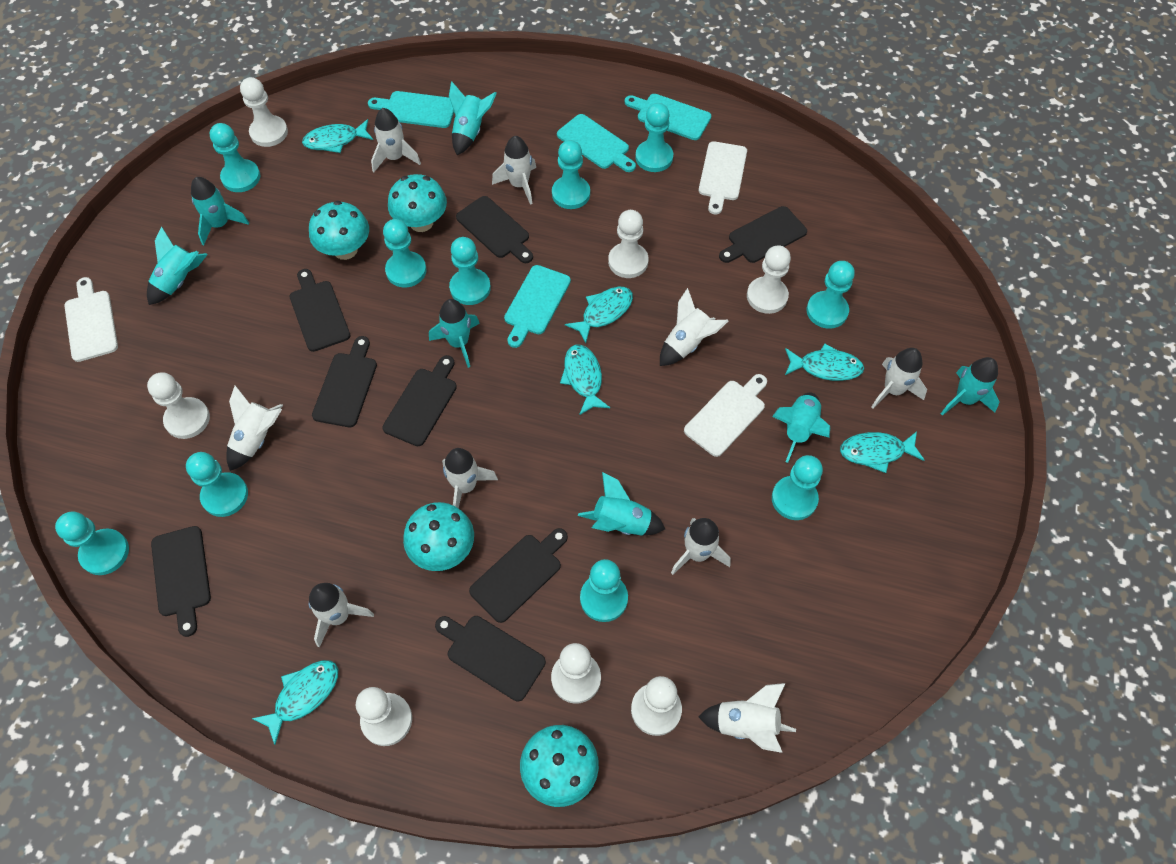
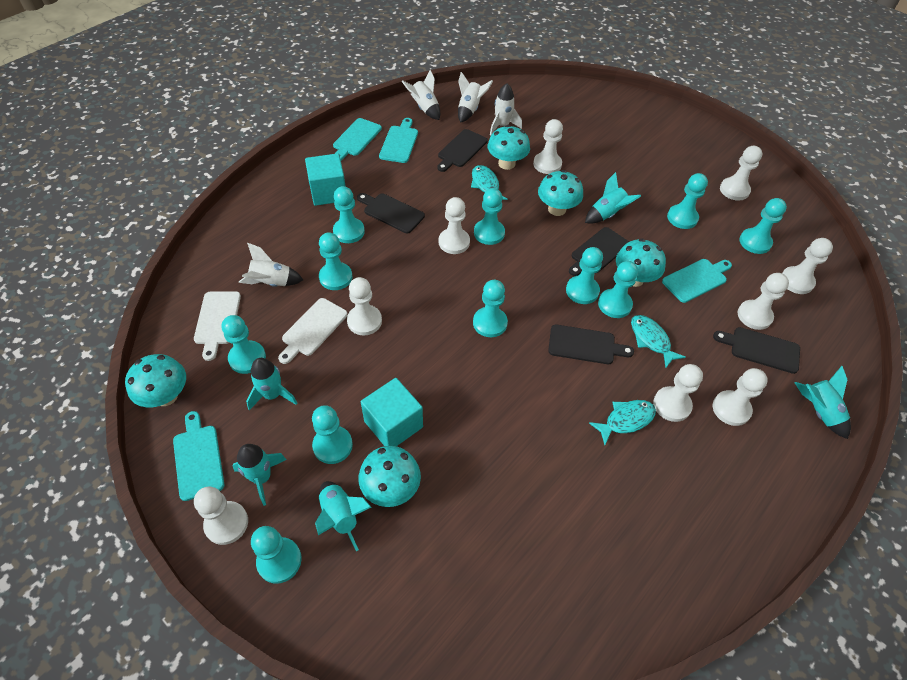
black cutting board: [151,526,211,637] [290,269,351,352] [312,336,377,427] [383,355,457,446] [435,616,546,701] [456,196,533,263] [469,528,568,623] [719,206,807,263] = 8 -> [357,193,425,233] [437,129,488,172] [548,325,634,364] [569,227,629,276] [713,327,800,374] = 5
turquoise cube: none = 0 -> [305,153,346,206] [361,378,423,446] = 2
turquoise fish: [251,660,338,745] [302,119,373,153] [560,345,610,415] [565,287,633,343] [785,344,864,381] [840,431,924,473] = 6 -> [471,165,507,200] [589,400,656,445] [631,315,686,368] = 3
turquoise mushroom: [309,201,369,260] [388,174,447,232] [403,502,474,571] [520,725,599,807] = 4 -> [125,354,186,407] [358,446,421,507] [488,125,530,170] [538,170,583,216] [616,238,666,287] = 5
turquoise pawn: [55,511,129,575] [186,452,248,517] [210,123,260,192] [383,219,426,288] [449,237,491,305] [552,140,590,209] [580,559,628,622] [635,103,673,172] [772,455,823,520] [806,261,855,329] = 10 -> [222,315,266,374] [251,526,302,584] [312,405,353,464] [319,232,352,290] [333,186,365,243] [473,280,508,337] [474,188,505,245] [566,247,603,304] [598,261,638,318] [667,173,708,229] [740,198,787,254] = 11
turquoise rocket: [147,226,208,305] [191,177,249,245] [429,299,480,368] [449,81,497,155] [578,472,665,536] [772,392,830,463] [941,357,1000,416] = 7 -> [233,444,287,506] [246,358,297,410] [315,481,371,551] [585,172,641,224] [795,366,851,439] = 5
white cutting board: [64,277,118,362] [684,374,767,457] [699,141,747,215] = 3 -> [194,291,241,361] [278,298,348,364] = 2
white pawn: [147,372,210,439] [240,77,288,147] [356,687,412,746] [551,643,601,704] [608,210,648,278] [631,676,682,736] [747,245,791,314] = 7 -> [194,486,248,545] [347,277,382,335] [439,197,470,254] [533,119,563,174] [653,364,703,422] [713,368,768,426] [720,146,762,201] [737,273,789,330] [782,238,833,294] = 9
white rocket: [226,385,283,471] [309,583,374,648] [371,108,421,172] [442,448,498,509] [492,136,536,205] [660,288,728,366] [671,518,731,575] [698,683,796,753] [871,348,927,409] = 9 -> [239,243,303,287] [401,70,440,120] [458,72,493,123] [490,83,522,135] = 4

